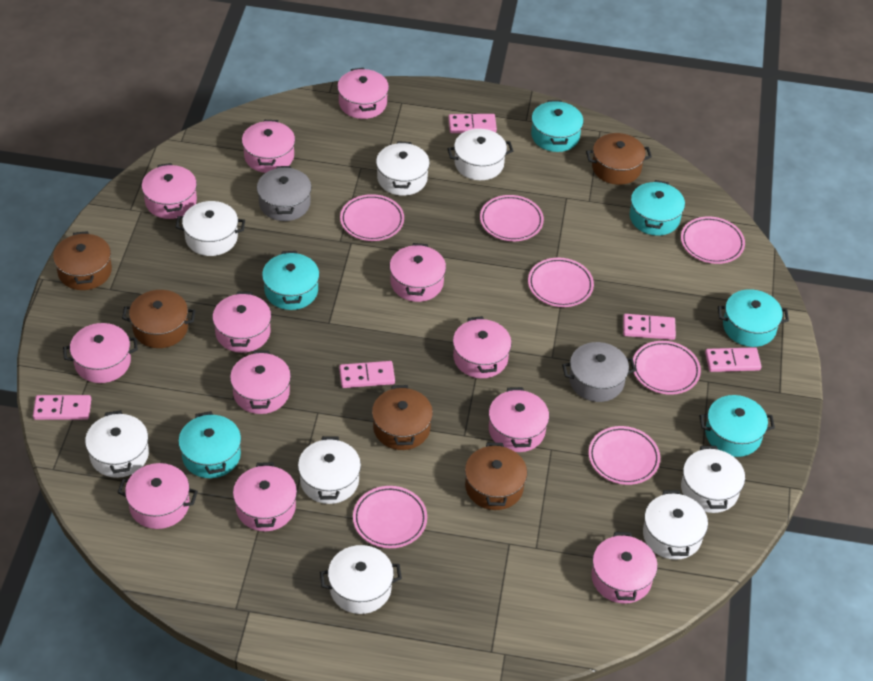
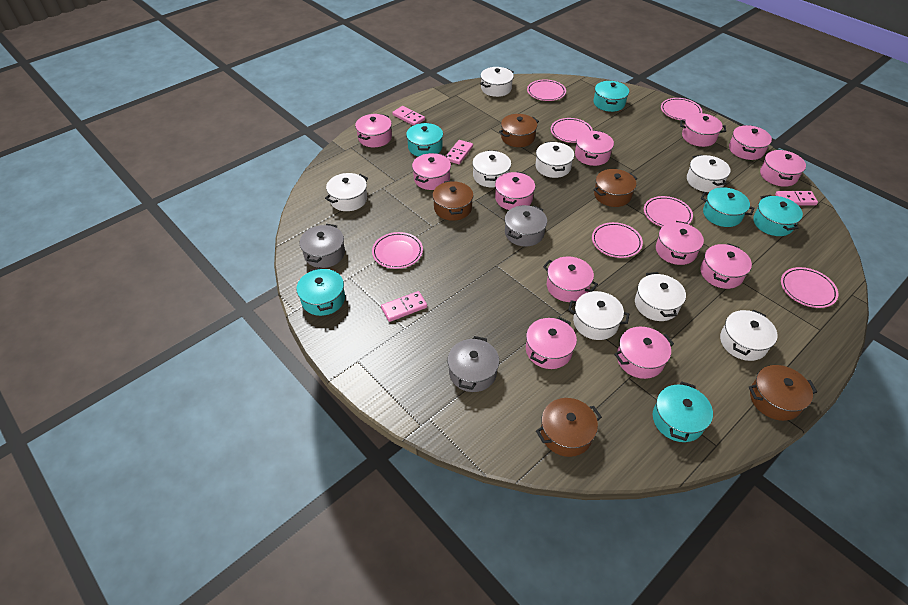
grey pot: [257,166,312,221] [562,342,636,402] = 2 -> [300,224,345,268] [447,336,499,392] [505,205,547,247] = 3
pink domino: [33,395,91,420] [339,361,395,388] [448,114,497,133] [623,314,676,340] [705,347,762,372] = 5 -> [381,291,427,322] [392,106,425,126] [446,140,473,164] [775,191,818,205] = 4

